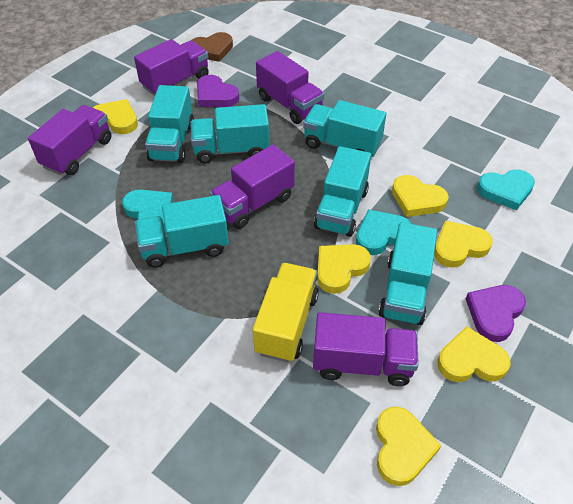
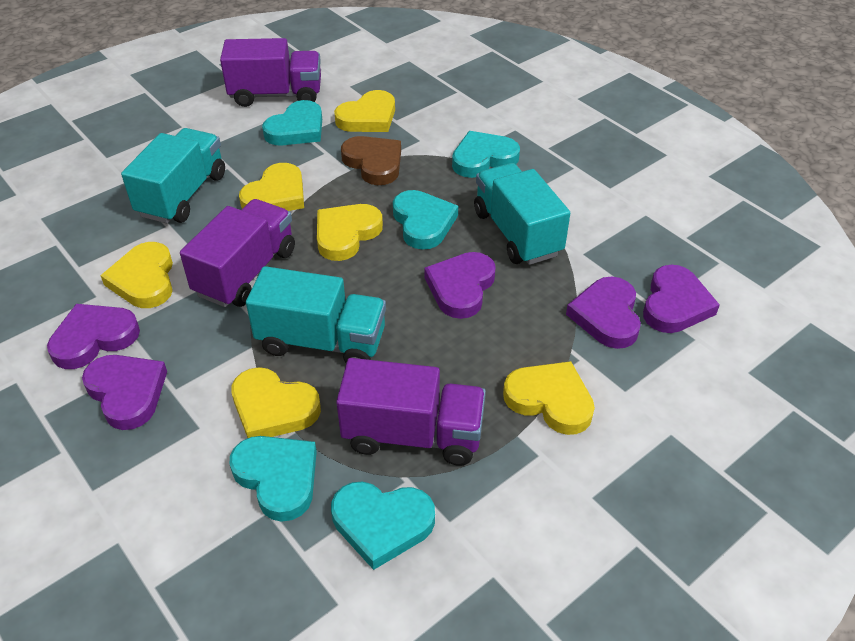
purple heart: [197,75,239,107] [466,285,526,342] = 2 -> [47,304,140,369] [82,355,167,430] [424,252,496,319] [566,277,641,349] [643,265,720,333] = 5
purple truck: [28,105,111,175] [134,39,209,96] [210,145,295,229] [256,51,324,124] [313,312,419,386] = 5 -> [180,199,295,307] [220,38,321,107] [336,358,486,466] = 3
turquoise heart: [122,190,173,229] [356,209,412,255] [477,169,535,211] = 3 -> [230,436,317,522] [262,100,322,146] [331,482,435,570] [393,190,458,249] [452,131,520,178] = 5
turquoise truck: [135,195,229,268] [145,85,194,163] [190,104,269,164] [303,100,386,157] [314,146,371,237] [378,222,437,325] = 6 -> [121,128,225,224] [246,266,386,363] [474,163,570,265] = 3
yellow truck: [253,263,319,362] = 1 -> none = 0

